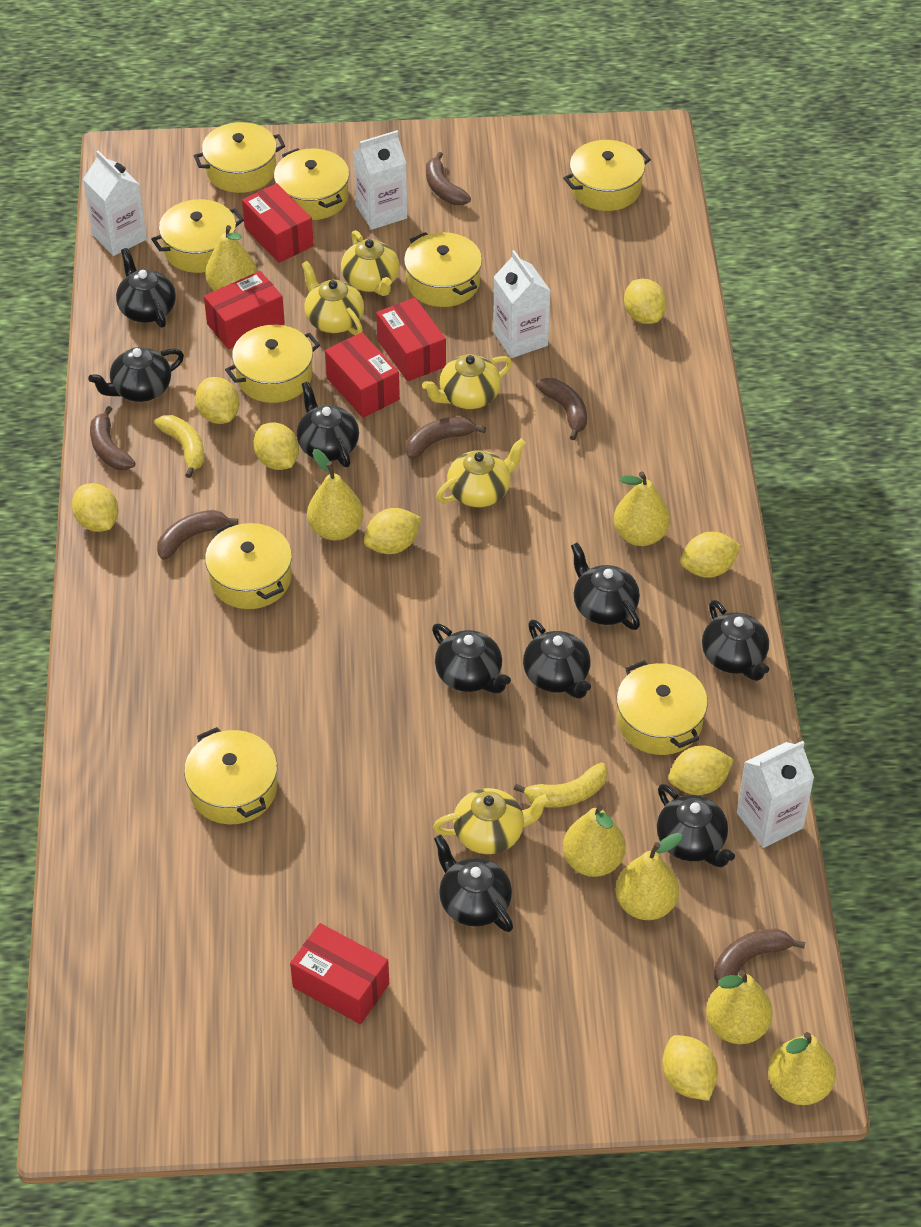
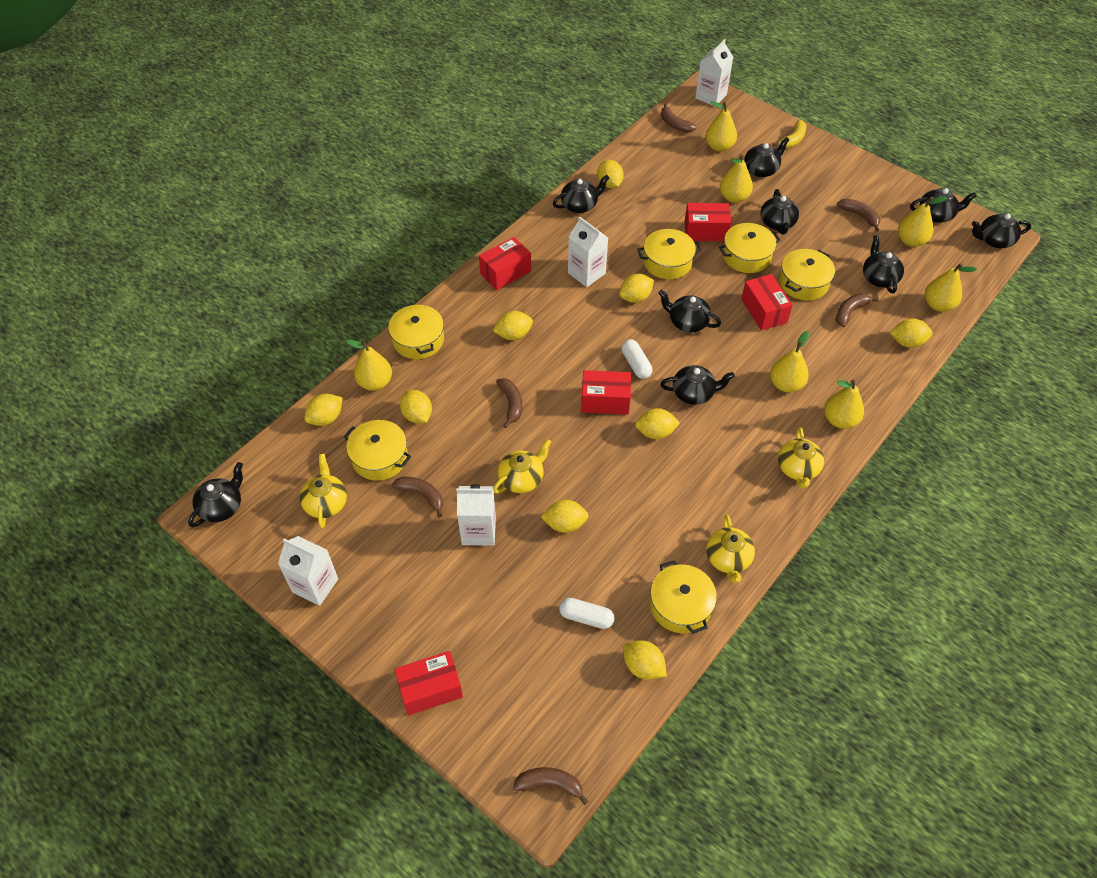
white capsule: none = 0 -> [559,598,615,629] [621,339,652,379] = 2
yellow banana: [154,415,205,478] [514,763,608,808] = 2 -> [772,120,806,148] = 1
yellow lemon: [72,483,119,532] [195,377,240,424] [254,422,299,470] [364,508,421,554] [624,279,667,324] [662,1035,718,1101] [668,745,734,795] [680,532,741,578] = 8 -> [304,393,343,426] [400,390,432,423] [493,311,533,340] [541,500,589,533] [597,160,624,188] [619,274,654,303] [623,640,667,680] [635,408,680,439] [890,318,933,348] = 9
yellow pot: [151,199,244,273] [184,727,277,824] [194,122,285,193] [205,522,292,609] [225,325,320,403] [274,148,349,220] [404,232,482,307] [563,140,651,211] [617,660,708,755] = 9 -> [344,420,411,481] [388,303,444,359] [637,229,702,279] [650,560,717,634] [719,223,781,273] [779,249,835,300] = 6
yellow teapot: [302,261,364,335] [341,230,400,296] [422,354,512,409] [433,788,551,854] [436,438,526,507] = 5 -> [300,454,347,528] [493,439,551,494] [706,515,755,583] [778,427,824,489] = 4

